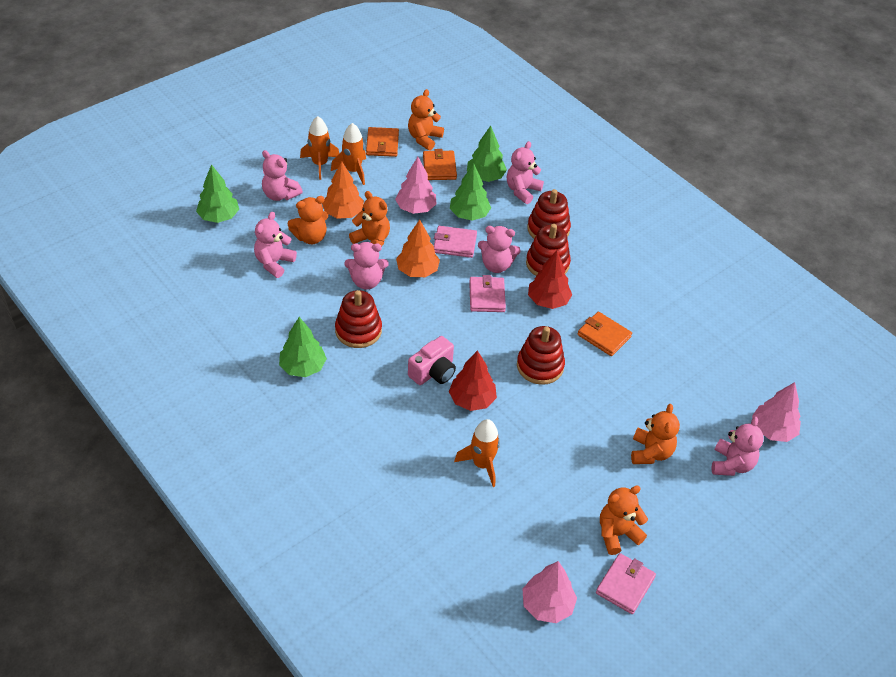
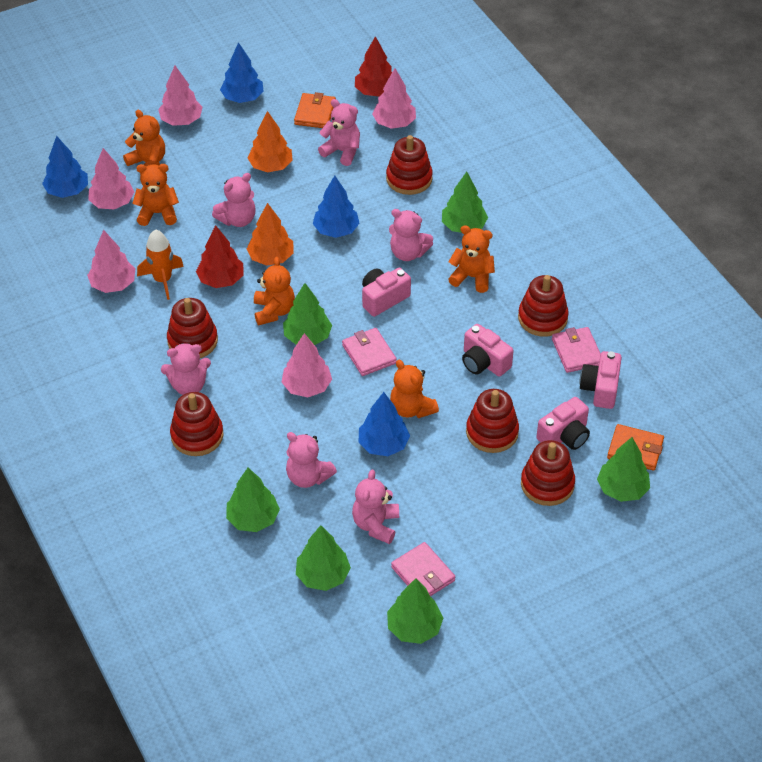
blue tree: none = 0 -> [42,136,88,198] [220,42,264,103] [313,175,360,238] [359,392,410,456] = 4
green tree: [196,164,239,223] [279,317,327,377] [450,164,491,221] [467,126,507,182] = 4 -> [226,467,280,532] [283,283,332,345] [296,525,351,591] [387,578,443,644] [442,172,488,233] [597,437,650,502] = 6
orange rocket: [300,116,339,180] [331,123,366,185] [454,419,500,487] = 3 -> [137,229,184,300] = 1
orange wallet: [366,127,399,157] [423,149,457,180] [578,312,632,356] = 3 -> [294,92,336,128] [607,424,664,470] = 2
pink camera: [408,336,456,385] = 1 -> [362,268,411,317] [462,324,514,376] [537,397,590,450] [579,351,622,409] = 4
pink tree: [395,157,436,214] [522,561,577,623] [752,382,801,442] = 3 -> [87,230,135,293] [88,148,134,209] [158,66,202,126] [282,333,332,397] [372,68,416,129] = 5
red stacking toy: [335,290,382,348] [517,326,565,385] [526,224,571,276] [527,189,571,239] = 4 -> [167,298,218,358] [170,392,224,456] [386,135,433,195] [466,389,519,453] [518,275,569,337] [521,440,575,506] = 6

